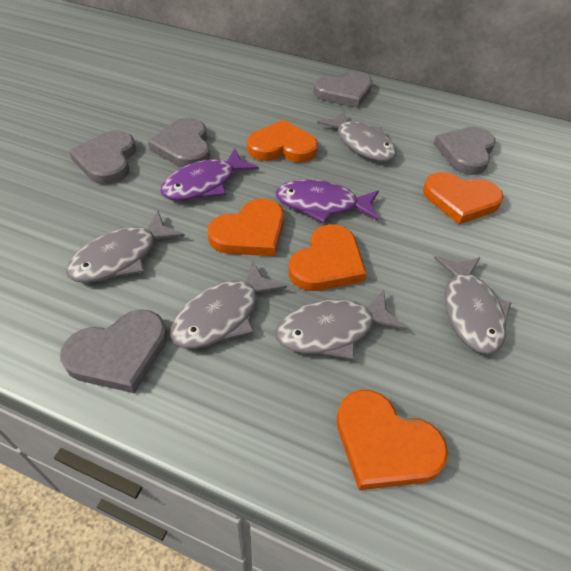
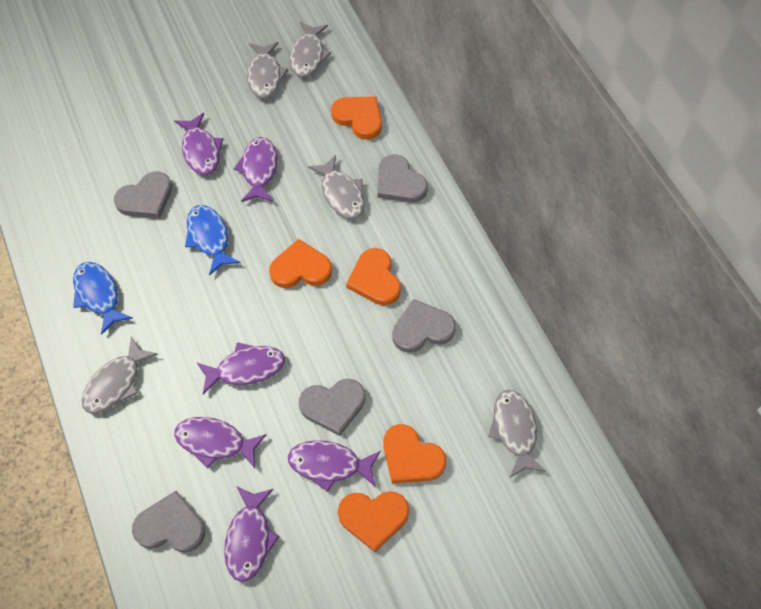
blue fish: none = 0 -> [73,262,133,335] [185,205,241,275] = 2
purple fish: [160,148,259,201] [276,179,379,223] = 2 -> [174,113,223,175] [174,417,267,468] [197,342,285,395] [224,486,280,582] [234,137,277,202] [288,440,381,492] = 6

